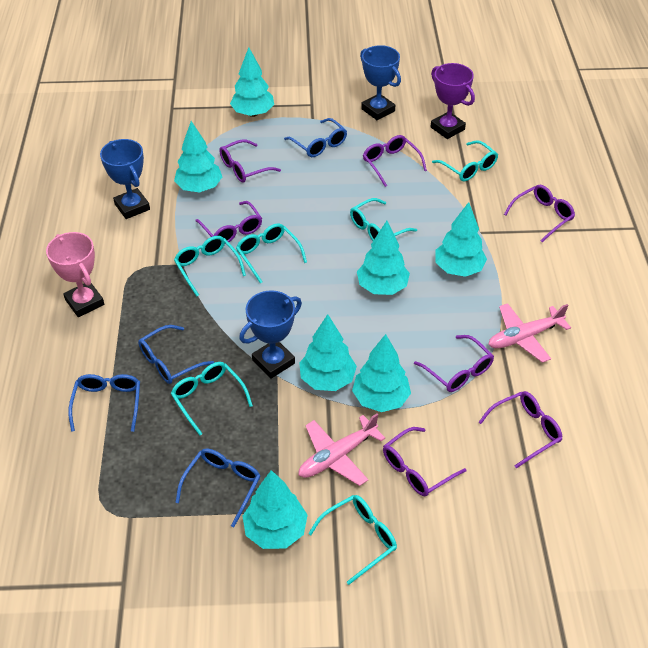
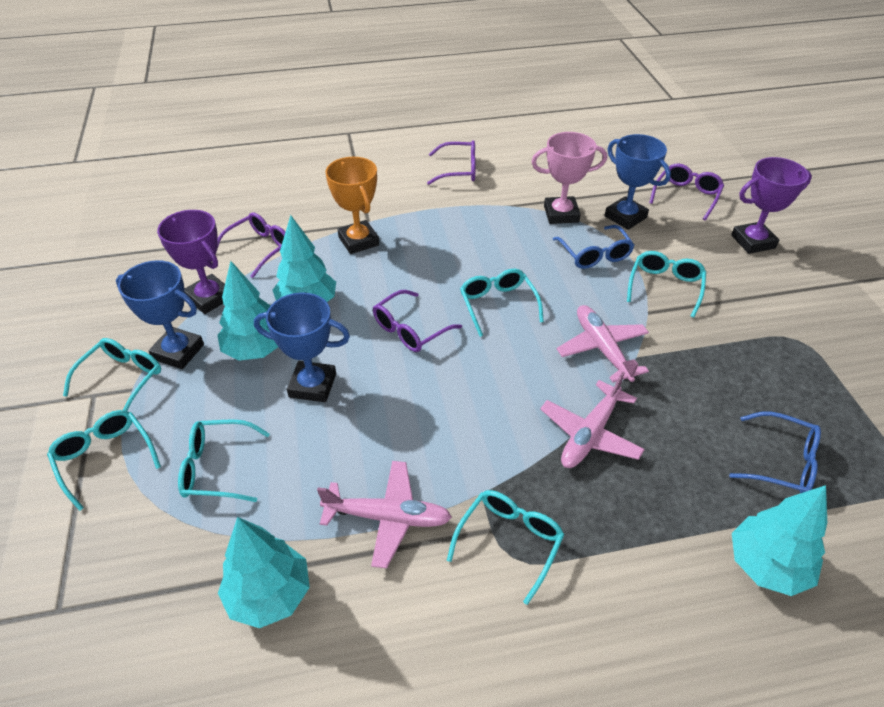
blue glasses: [68,374,140,432] [138,325,214,384] [175,448,260,527] [284,118,347,157] = 4 -> [553,225,635,269] [729,411,821,493] = 2
orange trophy: none = 0 -> [326,157,379,254] = 1
pink plane: [298,413,385,486] [488,303,571,363] = 2 -> [317,461,452,568] [540,372,645,468] [557,305,649,383] = 3
purple glasses: [195,201,262,244] [219,139,281,183] [363,135,427,187] [383,427,467,497] [414,335,494,392] [479,391,562,468] [504,185,575,242] = 7 -> [217,212,285,278] [373,290,462,352] [427,140,476,185] [649,163,724,220] = 4
purple trophy: [430,63,475,139] = 1 -> [157,210,225,314] [731,157,812,254] = 2
turquoise tree: [174,121,222,193] [230,47,274,117] [243,470,308,549] [299,314,357,391] [352,334,411,412] [357,221,410,295] [435,202,487,277] = 7 -> [217,261,278,361] [218,517,310,628] [273,215,336,302] [732,485,827,596] = 4

